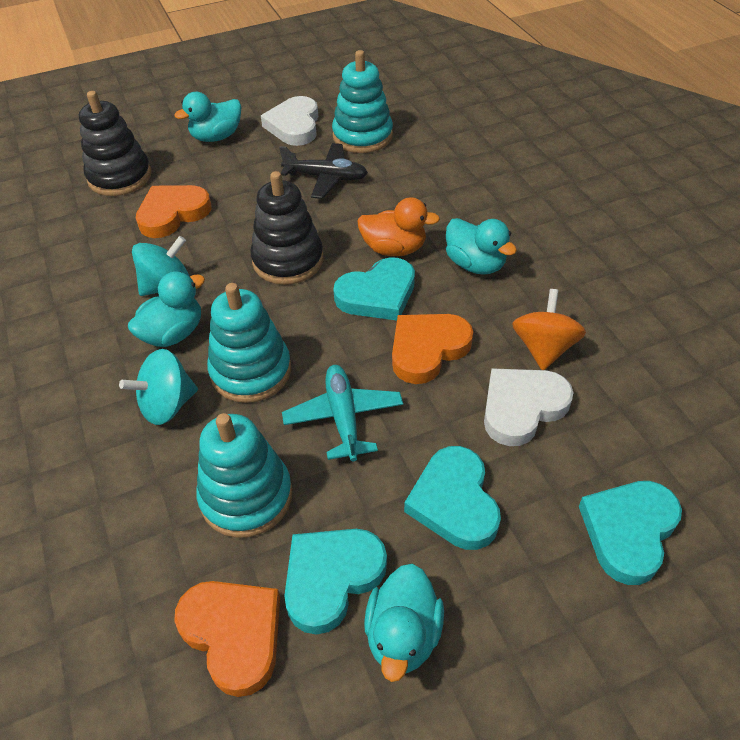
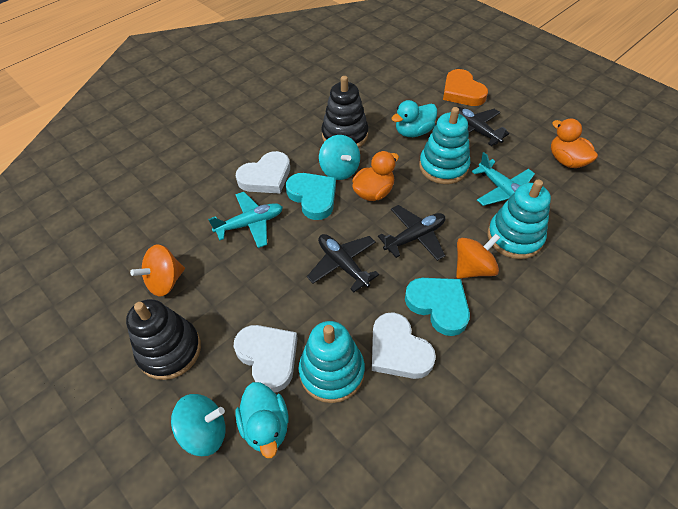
black plane: [279,143,368,199] = 1 -> [307,234,379,292] [378,205,445,261] [458,107,509,146] = 3
orange duck: [357,197,440,256] = 1 -> [352,151,399,201] [551,119,598,168] = 2
orange heart: [136,185,211,238] [174,581,280,697] [392,314,473,384] = 3 -> [443,69,488,106] = 1
orange spinning top: [512,289,586,370] = 1 -> [130,244,185,297] [456,234,500,279] = 2
turquoise duck: [128,272,205,347] [174,92,241,142] [364,564,444,682] [446,218,517,275] = 4 -> [235,382,289,458] [391,100,437,137] = 2
turquoise heart: [284,529,387,635] [333,257,415,321] [404,446,501,550] [579,481,682,585] = 4 -> [286,173,336,220] [405,278,470,336] = 2
turquoise plane: [282,365,403,461] = 1 -> [208,192,283,248] [472,152,535,206] = 2
white heart: [261,96,318,146] [484,368,574,446] = 2 -> [233,325,298,393] [236,151,290,194] [372,312,436,379] = 3

